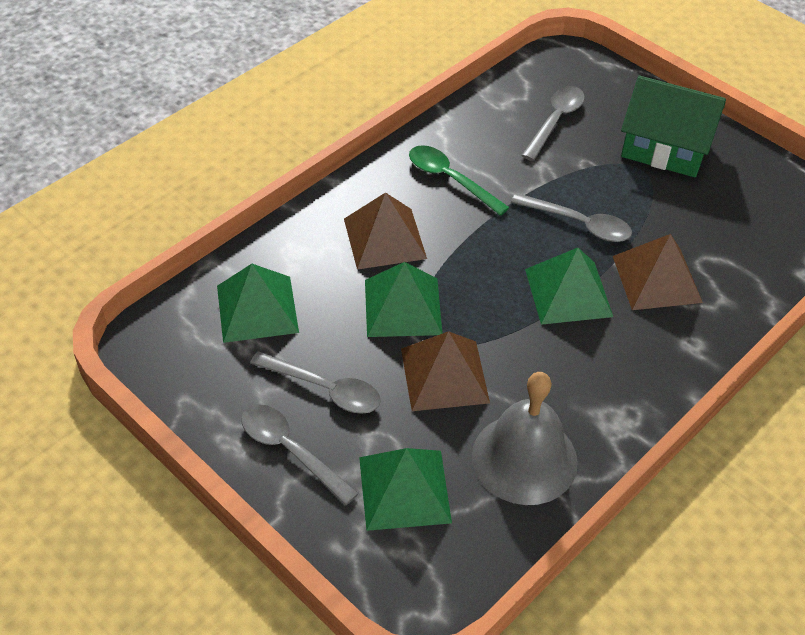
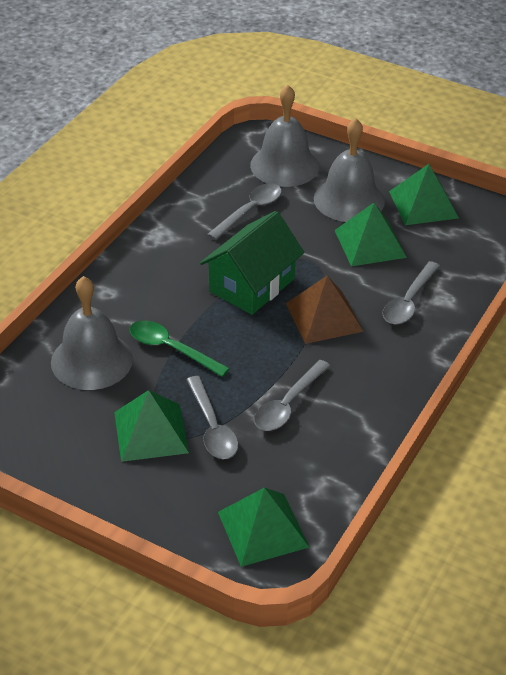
brown pyramid: [344,192,427,270] [401,331,490,411] [613,234,703,310] = 3 -> [286,276,364,344] = 1
grey bell: [472,372,578,505] = 1 -> [51,276,133,390] [250,85,319,187] [314,118,385,222] = 3

